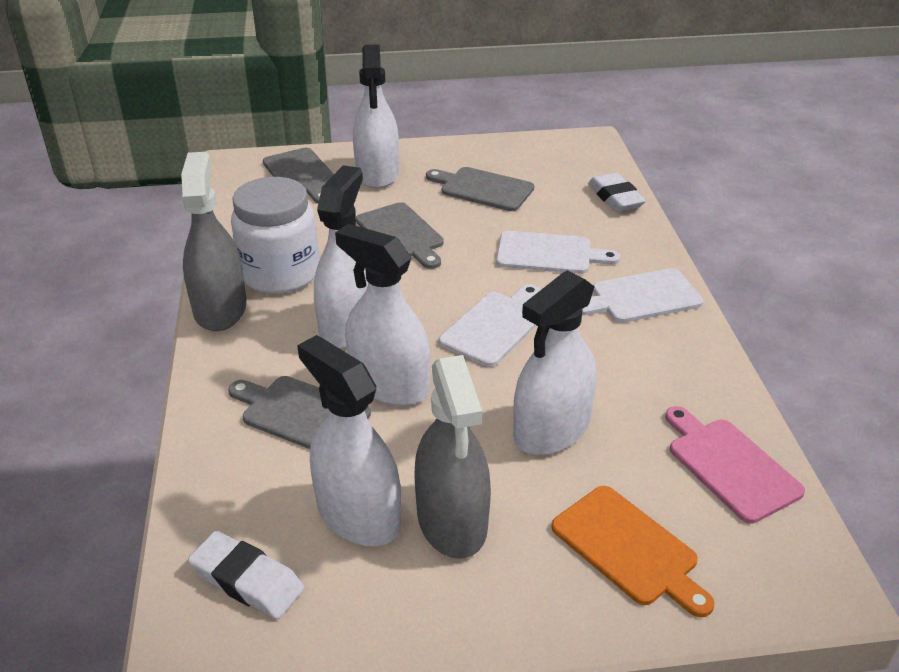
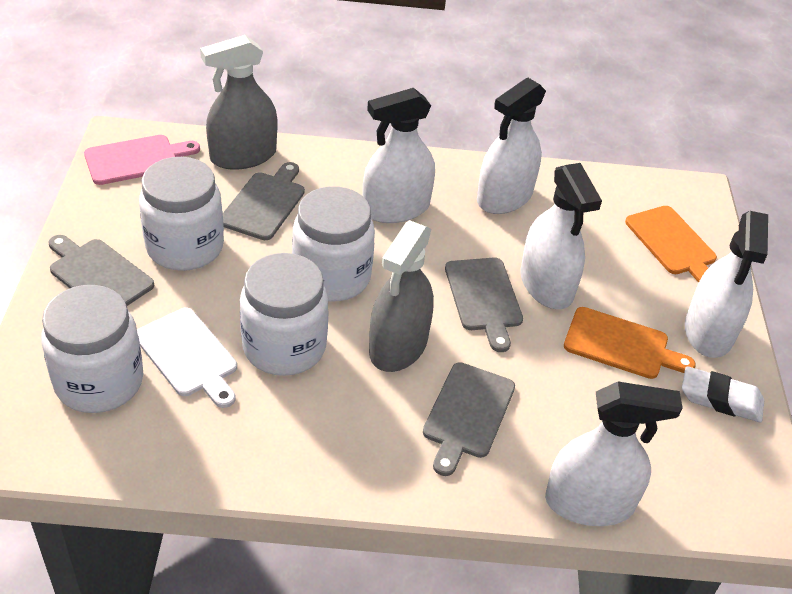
orange cutting board: [551,486,715,617] = 1 -> [564,307,696,379] [625,206,717,283] = 2
white cutting board: [439,284,540,367] [496,231,620,274] [582,268,703,323] = 3 -> [137,308,237,408] = 1
white eraser: [188,531,304,619] [588,173,646,212] = 2 -> [682,366,764,422] = 1
white jar: [231,177,319,294] = 1 -> [41,285,143,413] [139,157,224,271] [240,253,329,376] [292,186,375,302] = 4

